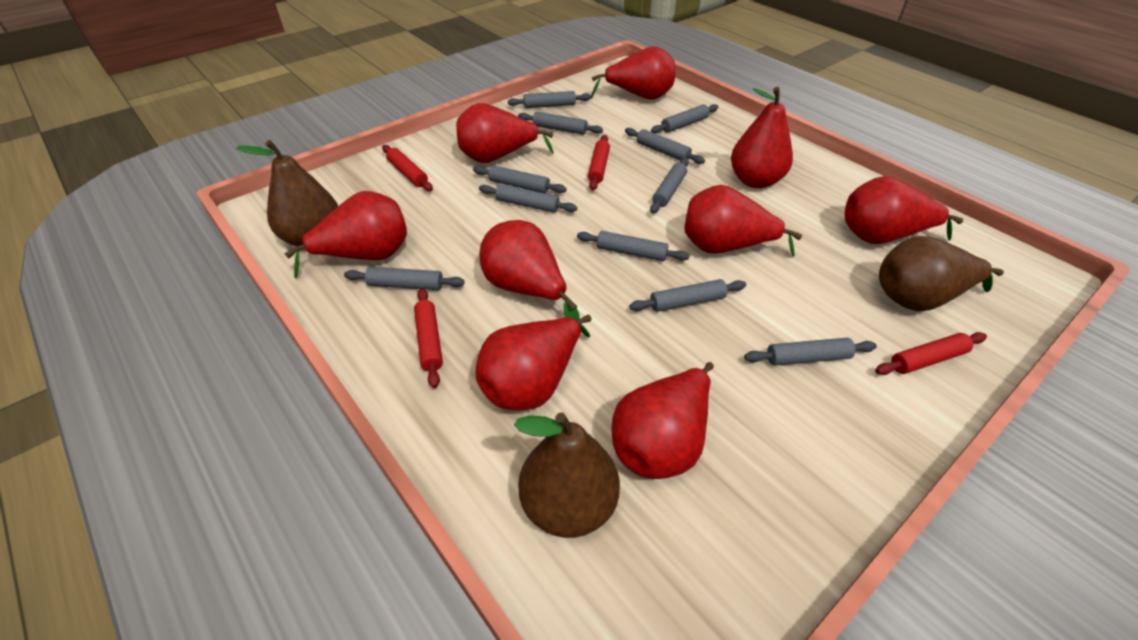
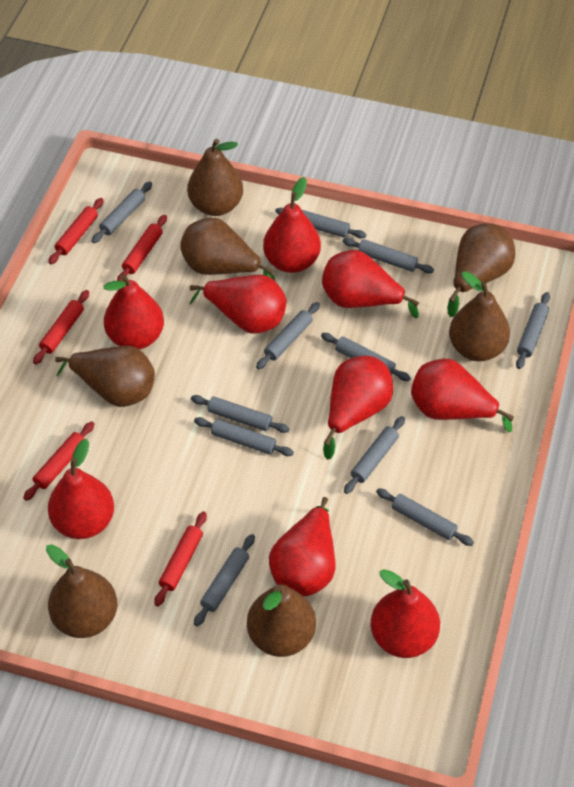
brown pear: [236,140,338,246] [514,412,620,538] [879,236,1004,311] = 3 -> [46,544,117,638] [55,346,155,407] [180,218,275,281] [187,139,243,216] [247,584,316,657] [447,223,515,317] [449,271,510,361] = 7
red rolling pin: [382,145,433,191] [414,288,443,388] [588,135,610,190] [875,332,987,375] = 4 -> [23,421,94,501] [33,290,89,364] [48,198,104,264] [117,215,167,281] [154,511,207,606] = 5

